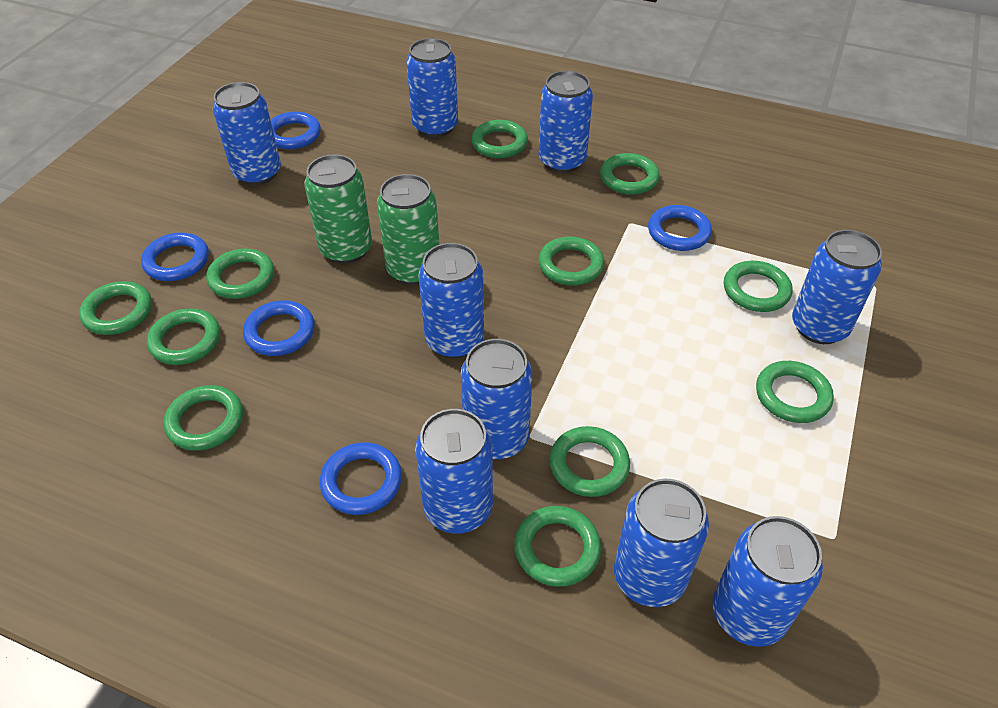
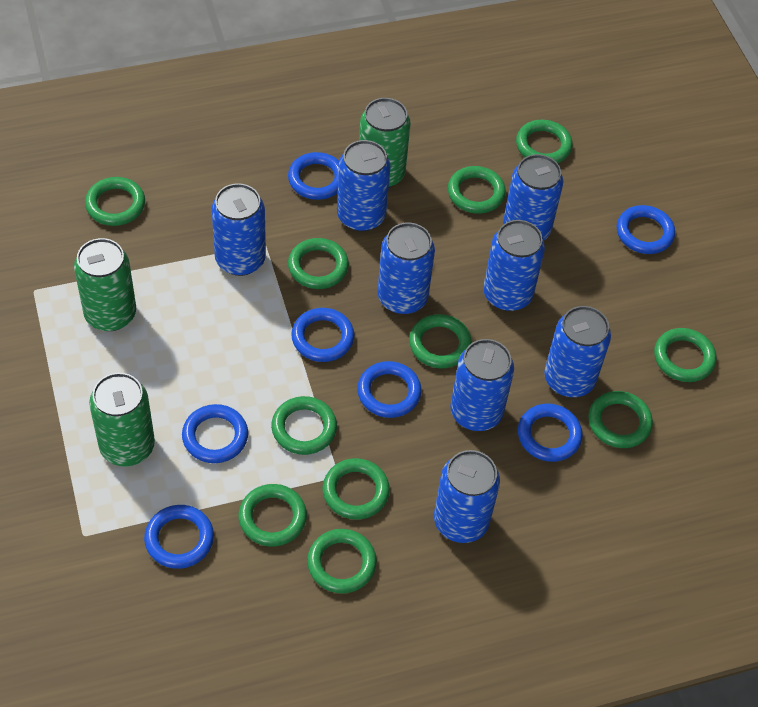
blue can: [213,82,281,185] [406,38,458,137] [415,409,493,534] [419,243,484,358] [461,339,532,460] [539,71,593,173] [614,479,709,607] [713,516,823,647] [792,230,882,344] = 9 -> [211,183,266,276] [337,140,390,232] [378,223,435,314] [434,450,500,543] [450,339,514,431] [483,220,545,311] [503,154,563,241] [544,306,611,397] = 8
blue ring: [141,233,209,281] [243,300,315,356] [271,112,321,149] [320,442,402,515] [648,205,712,251] = 5 -> [144,505,214,569] [182,404,248,463] [288,152,339,200] [291,308,354,362] [357,361,422,418] [518,404,583,462] [617,205,675,254] = 7
green can: [304,154,372,264] [377,174,440,285] = 2 -> [74,238,136,331] [89,373,155,466] [359,98,411,188] = 3

